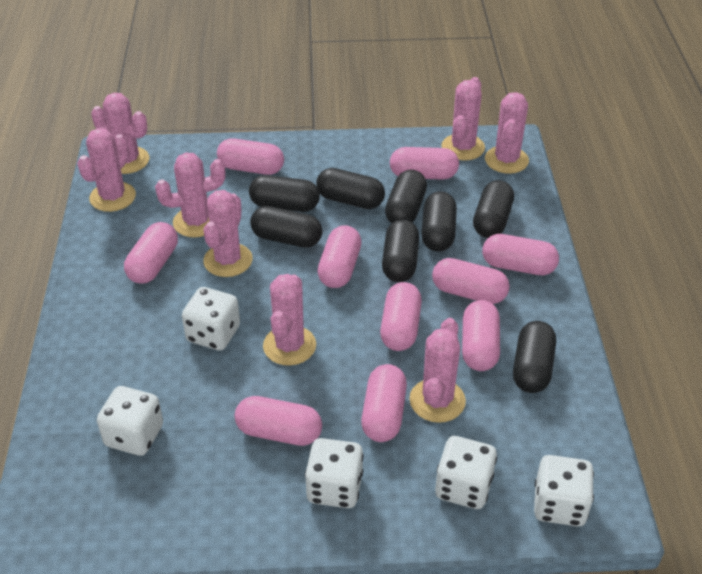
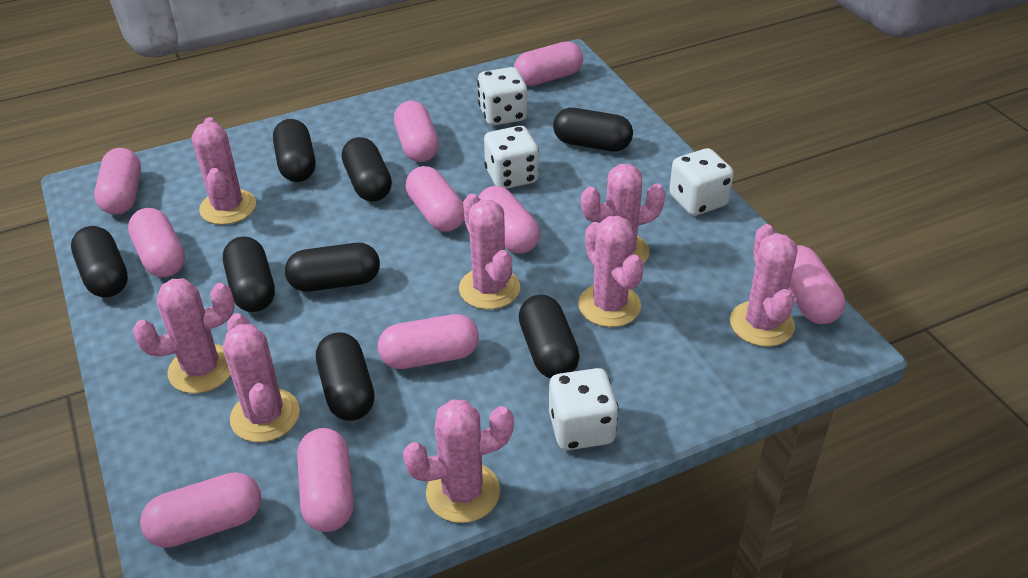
white dice: [97,386,163,456] [182,287,240,351] [305,438,364,508] [435,436,497,509] [534,455,594,527] = 5 -> [477,67,527,125] [484,126,539,189] [549,368,619,450] [669,148,734,216] = 4

